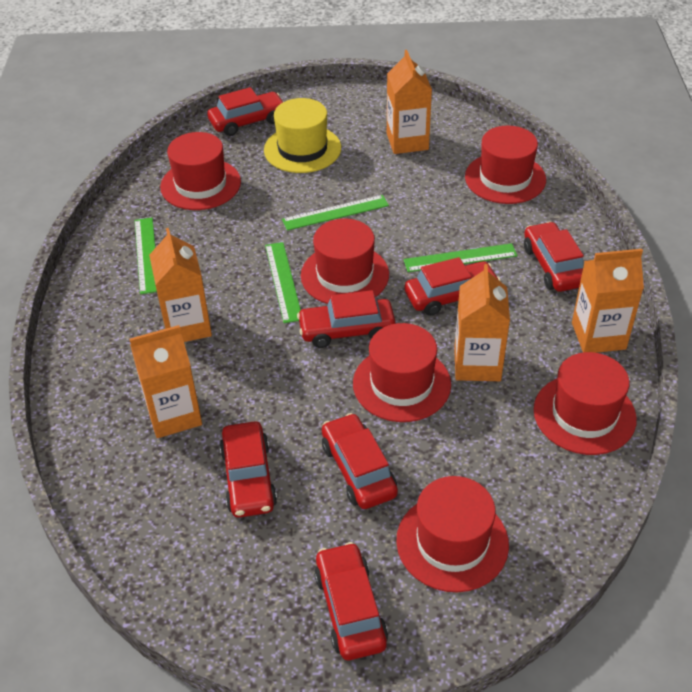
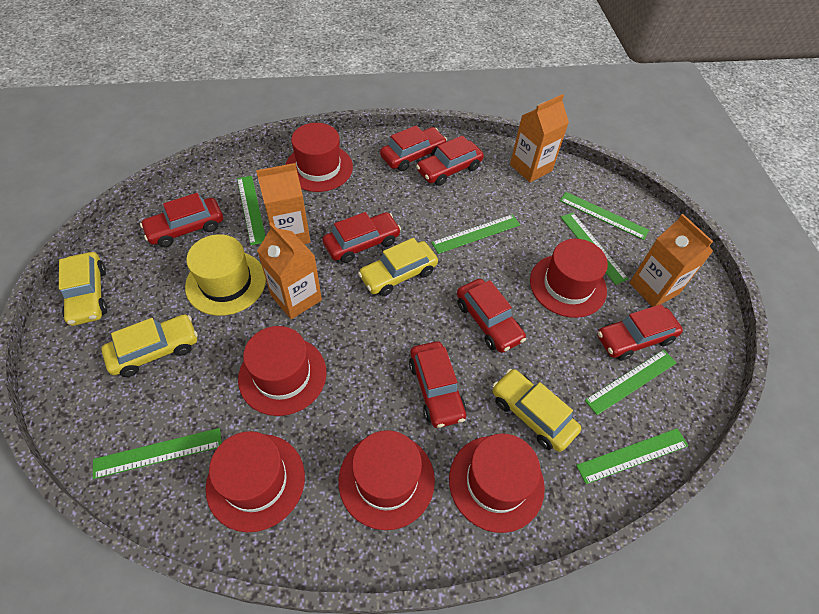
green ruler: [135,218,157,294] [265,242,301,323] [282,195,389,231] [403,243,518,272] = 4 -> [93,428,222,479] [237,176,266,245] [431,214,520,254] [560,192,649,240] [561,212,628,285] [576,428,688,484] [585,350,677,415] = 7
orange carton: [129,325,202,438] [149,228,212,342] [387,50,432,154] [454,264,510,381] [572,249,644,353] = 5 -> [256,163,310,244] [257,222,322,319] [510,94,569,182] [629,214,713,307] = 4
yellow car: none = 0 -> [59,252,107,326] [101,314,198,377] [358,238,438,296] [492,369,581,452] = 4

